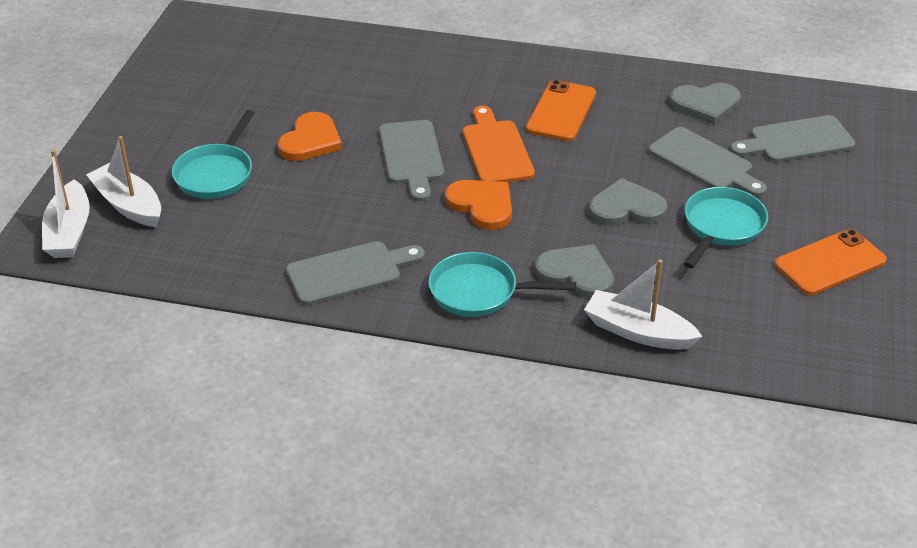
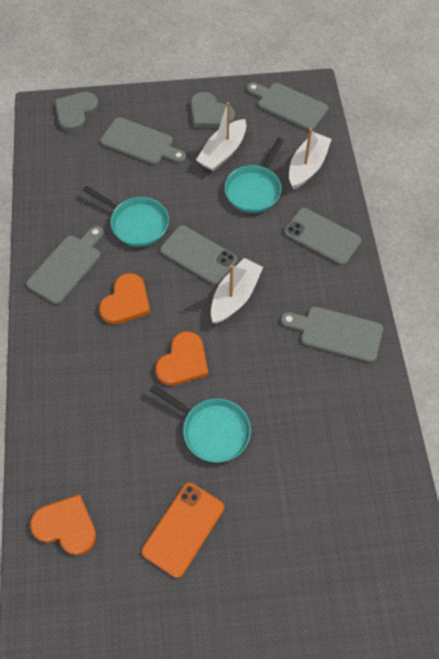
grey heart: [535,244,614,299] [589,178,667,226] [670,83,741,125] = 3 -> [55,92,99,132] [190,92,235,128] = 2
grey phone: none = 0 -> [160,225,237,285] [284,208,361,265] = 2
orange cutting board: [463,106,535,182] = 1 -> none = 0
orange heart: [278,112,342,161] [445,180,512,230] = 2 -> [30,494,96,555] [99,273,150,324] [155,331,208,386] = 3
orange phone: [526,80,596,141] [775,229,887,295] = 2 -> [142,483,224,578] = 1

